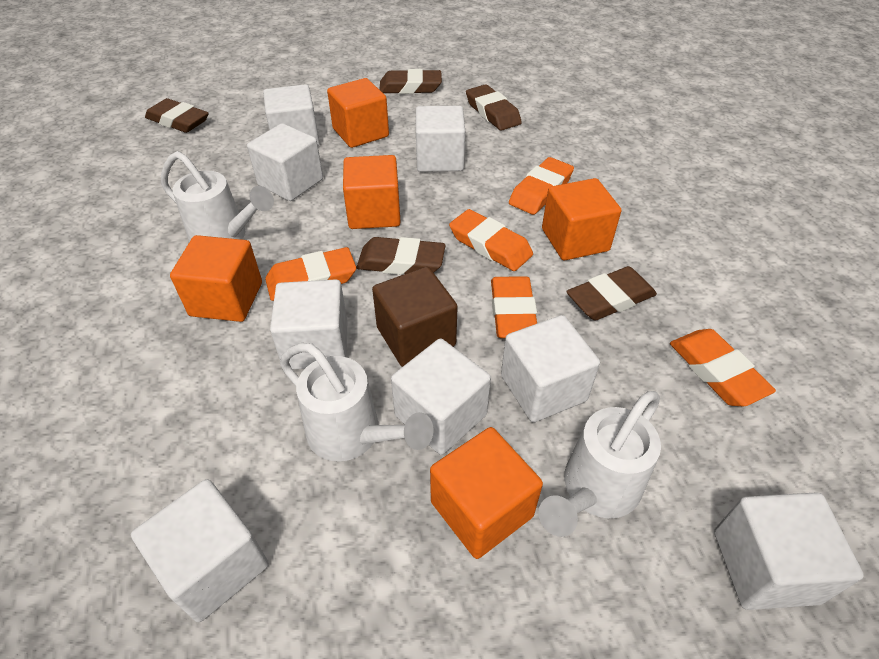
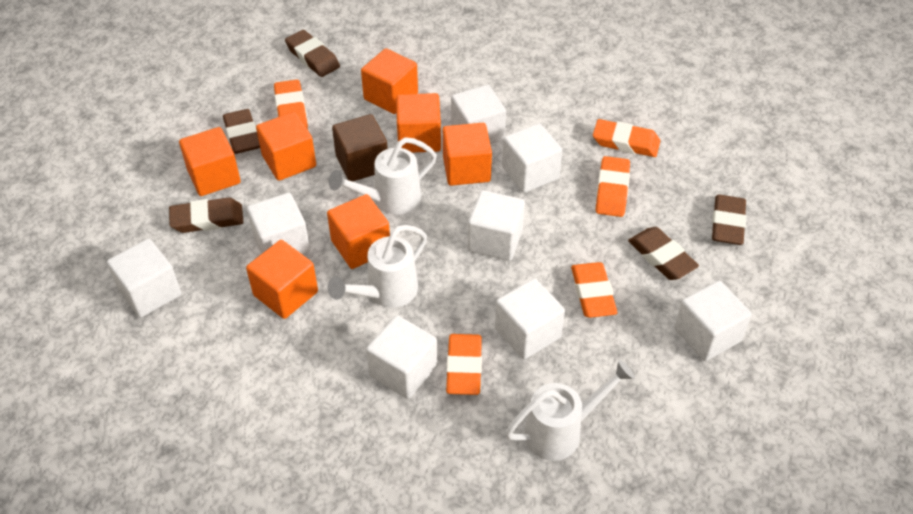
orange cube: [170,235,262,322] [327,78,389,148] [343,155,401,229] [430,427,543,559] [542,178,621,260] = 5 -> [179,127,241,196] [246,240,318,319] [256,112,316,181] [327,194,390,269] [361,48,418,114] [396,93,441,153] [443,123,492,186] = 7

